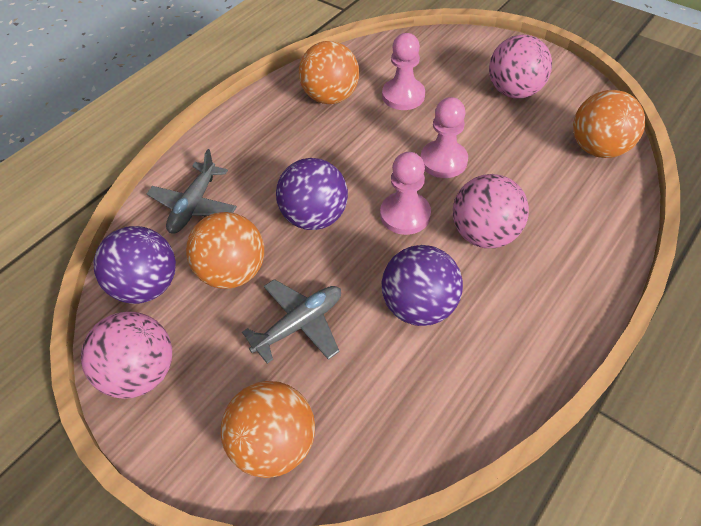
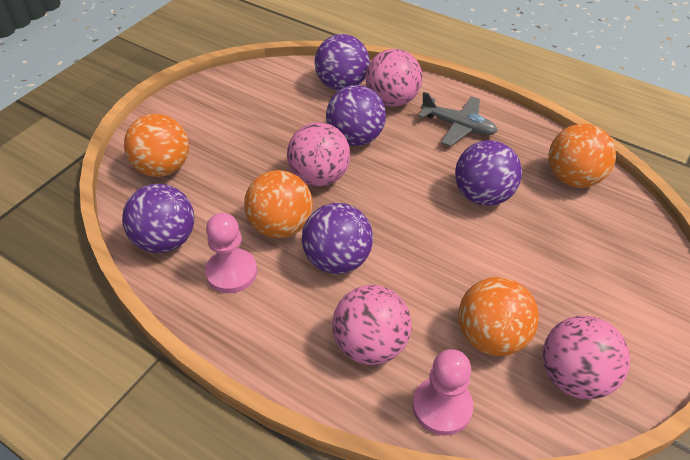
grey plane: [147,149,237,234] [242,279,341,364] = 2 -> [418,92,497,146] = 1
pink ball: [81,312,172,399] [453,174,529,248] [489,35,552,98] = 3 -> [287,122,350,186] [332,285,412,365] [366,49,422,107] [543,316,630,400] = 4
pink pawn: [380,152,431,235] [382,33,425,110] [421,97,468,178] = 3 -> [205,213,257,293] [413,349,473,436] = 2
purple ball: [93,226,176,304] [276,158,348,230] [382,245,463,326] = 3 -> [122,184,194,253] [302,203,373,274] [315,34,370,91] [326,85,386,146] [455,140,522,206] = 5

